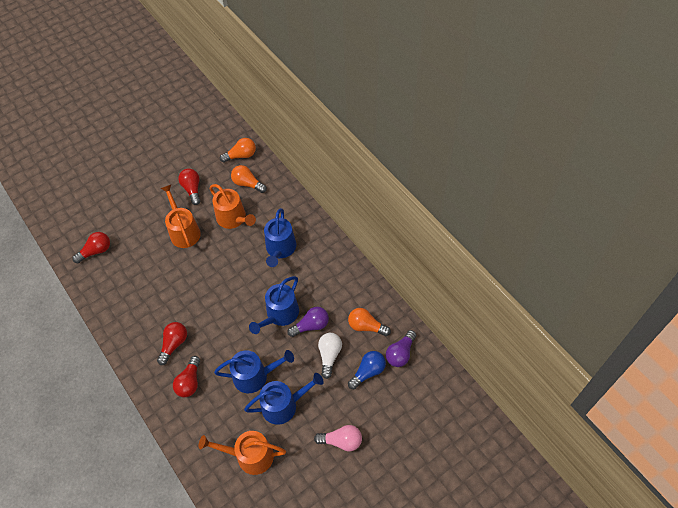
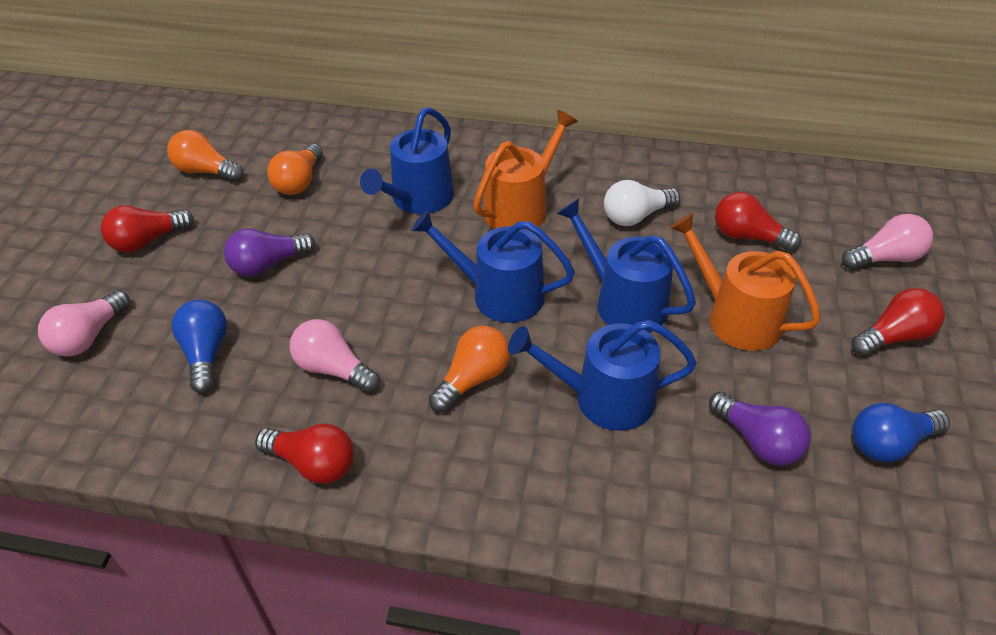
blue light bulb: [348,351,386,389] = 1 -> [172,300,227,393] [852,403,950,463] = 2
orange watering can: [161,185,201,248] [199,431,286,475] [209,184,256,229] = 3 -> [473,110,578,230] [670,213,821,351] = 2
pink light bulb: [314,425,362,451] = 1 -> [38,290,130,356] [290,319,380,393] [842,214,933,270] = 3

